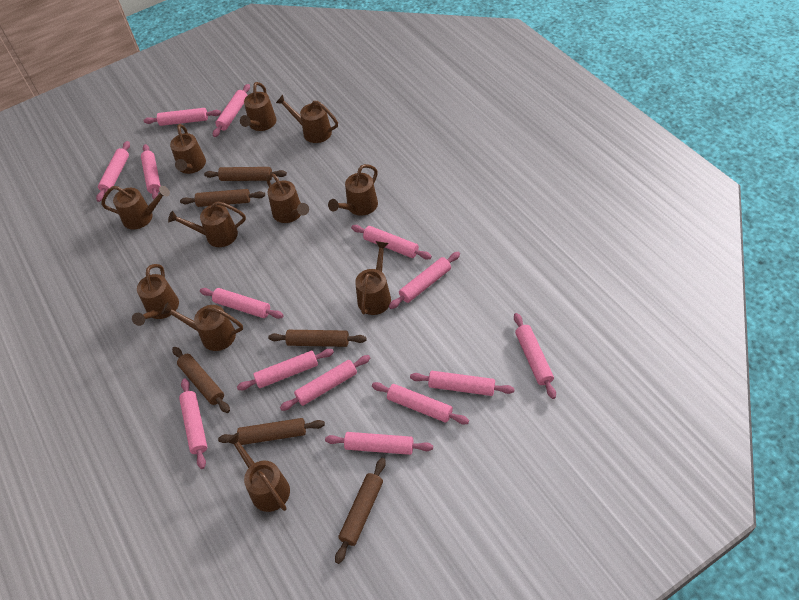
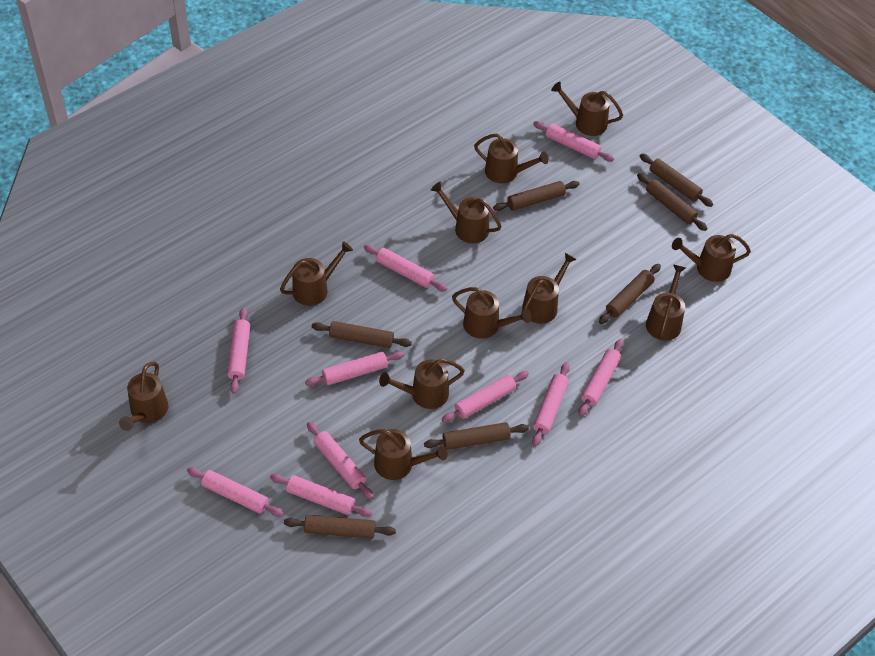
brown rolling pin: [172,347,230,413] [180,189,265,207] [204,167,287,181] [218,418,325,445] [268,330,367,347] [335,458,386,564] = 6 -> [284,515,396,539] [312,321,412,348] [424,422,529,450] [493,181,580,211] [599,264,661,324] [637,173,708,231] [640,153,713,207] = 7
pink rolling pin: [96,141,130,202] [141,144,161,200] [143,108,221,126] [179,378,207,469] [200,288,284,319] [213,84,250,137] [237,349,334,390] [280,355,370,411] [325,432,433,455] [351,225,432,260] [372,382,469,424] [389,252,460,309] [410,371,515,396] [514,313,556,399] = 14 -> [187,467,284,517] [227,307,250,394] [270,474,372,517] [305,351,404,386] [307,422,374,499] [364,245,447,291] [441,371,529,423] [532,362,570,446] [533,121,614,162] [579,339,624,417] = 10

